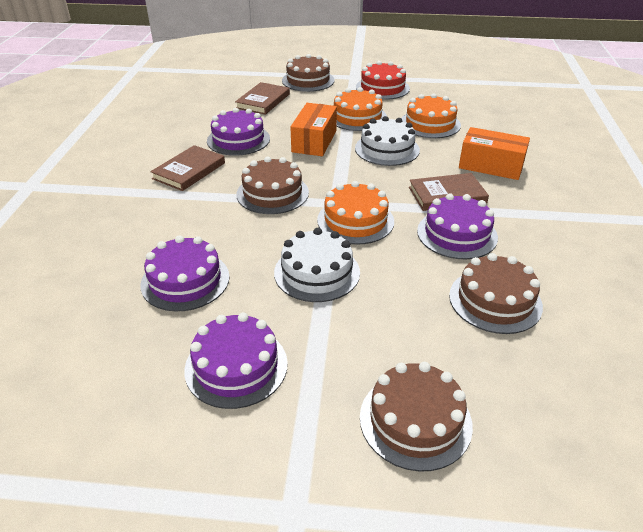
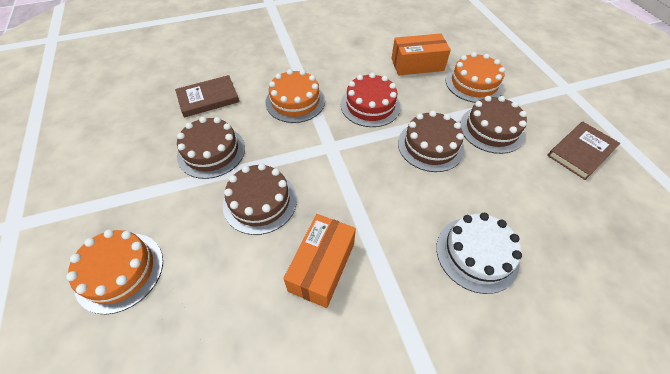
brown book: [150,145,225,191] [235,82,290,115] [409,173,489,211] = 3 -> [175,75,239,117] [547,122,620,180] = 2
purple cake: [140,235,230,311] [184,312,288,409] [207,108,270,156] [417,193,498,259] = 4 -> none = 0
white cake: [274,228,360,302] [355,116,420,166] = 2 -> [436,213,522,294] = 1

